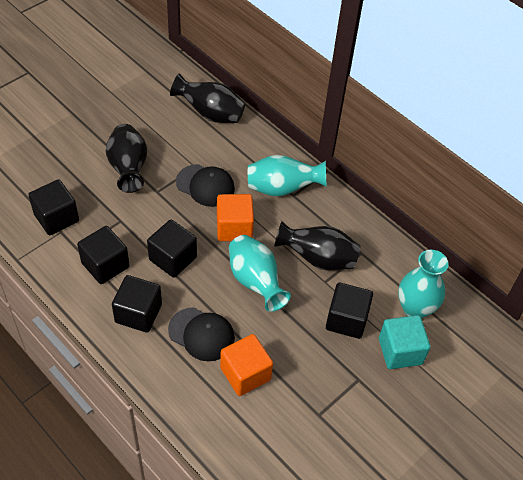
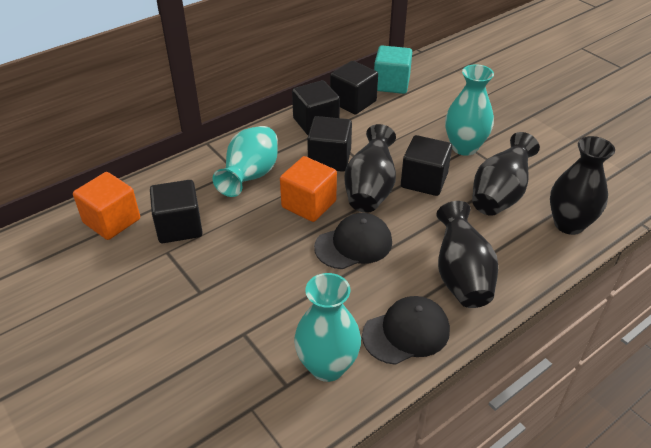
black vase: [106,124,147,193] [170,73,246,123] [274,221,360,271] = 3 -> [344,124,396,213] [436,201,498,308] [472,132,540,216] [550,136,615,235] = 4

